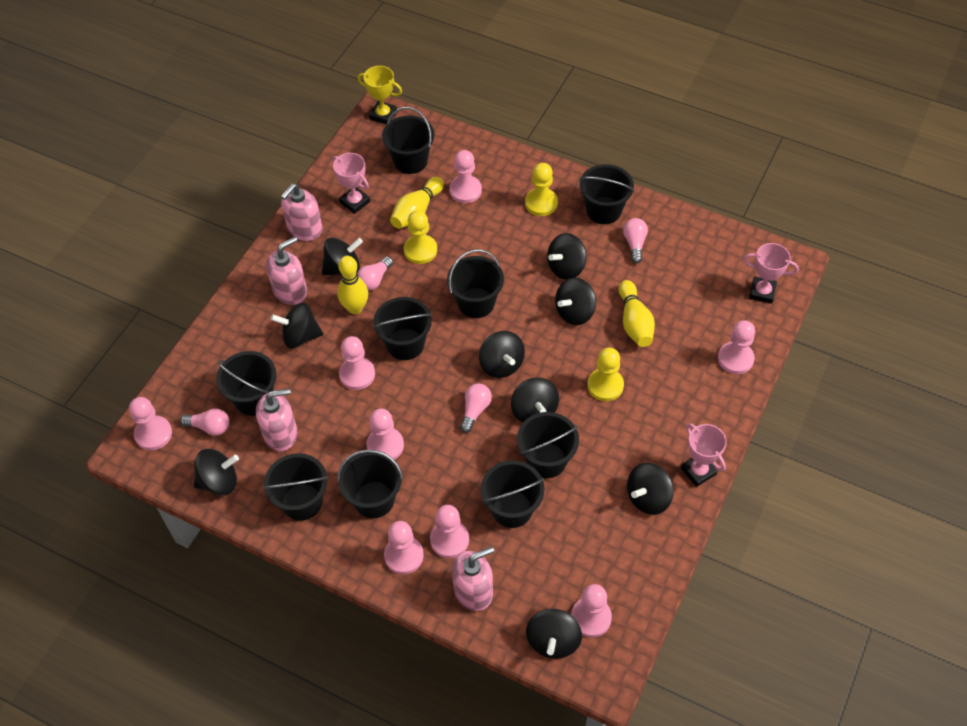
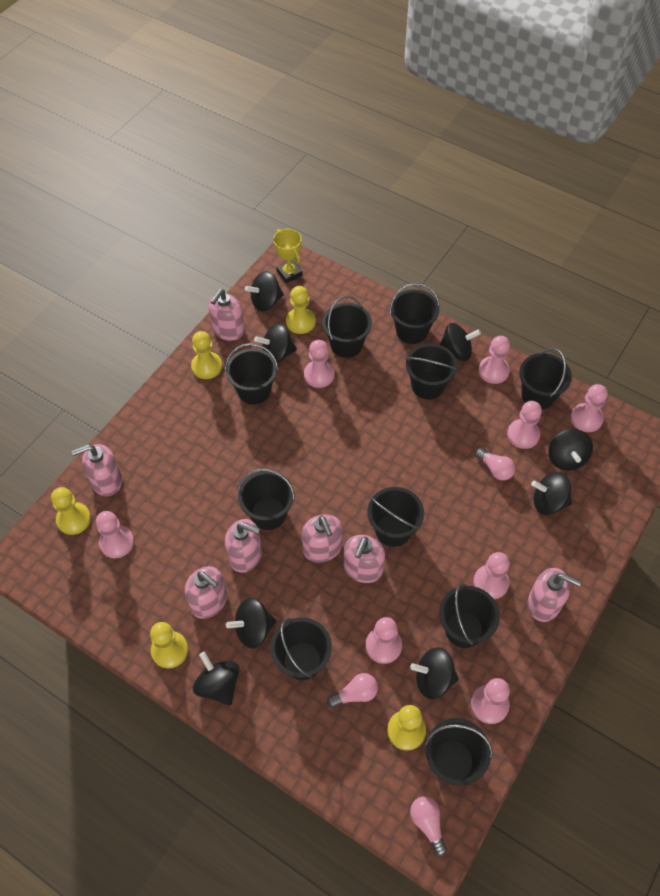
black bucket: [216,351,276,416] [263,453,329,521] [337,450,403,518] [373,297,432,360] [382,107,434,174] [447,249,504,318] [481,460,544,528] [517,412,579,478] [579,164,634,224] = 9 -> [225,343,278,405] [237,469,295,530] [270,618,332,680] [322,296,372,358] [367,487,424,547] [389,283,440,344] [405,343,458,400] [425,718,493,786] [439,583,500,648] [519,348,572,409] = 10
black spinning top: [194,449,239,495] [270,303,323,349] [322,238,363,275] [479,331,525,378] [511,378,559,422] [526,609,582,659] [547,233,587,280] [555,278,596,325] [627,463,674,515] = 9 -> [193,652,240,706] [226,598,276,649] [245,271,284,312] [254,324,297,364] [410,647,459,699] [440,323,481,361] [531,472,572,515] [548,429,593,470] = 8
pink light bulb: [180,408,229,435] [357,257,393,290] [460,384,492,433] [623,218,648,263] = 4 -> [327,673,378,708] [410,797,447,856] [475,448,515,481] = 3
pink soap dispenser: [256,388,298,451] [266,237,307,305] [281,184,322,241] [452,546,494,611] = 4 -> [71,444,122,496] [185,566,227,619] [208,289,245,341] [225,519,262,573] [302,514,342,563] [344,535,385,583] [528,568,581,622] = 7
pink trophy: [332,153,370,214] [681,423,727,487] [744,243,799,304] = 3 -> none = 0
yellow bowling pin: [337,256,368,314] [390,177,444,229] [619,280,655,347] = 3 -> none = 0
yellow pawn: [404,210,437,264] [525,163,558,216] [587,348,624,401] = 3 -> [51,487,91,535] [150,622,188,668] [191,331,222,379] [286,286,316,334] [387,705,426,750] = 5

